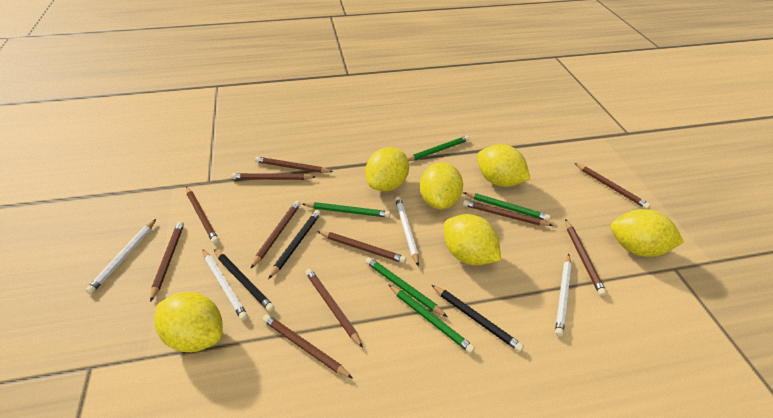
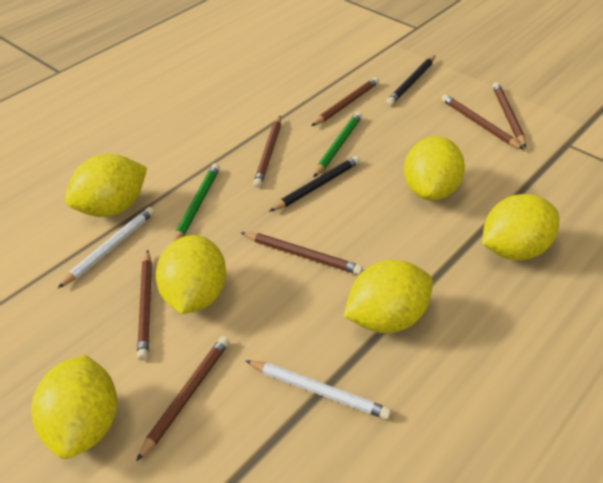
black pencil: [214,249,275,312] [268,210,321,279] [432,285,524,352] = 3 -> [269,156,360,212] [387,56,435,105] = 2
brown pencil: [150,221,184,302] [186,187,219,244] [231,173,315,180] [251,201,301,268] [255,157,333,173] [263,314,353,379] [305,268,363,348] [317,231,406,263] [463,200,553,226] [565,219,607,296] [574,163,650,209] = 11 -> [136,336,230,461] [137,250,152,360] [240,232,363,275] [253,116,281,188] [311,77,379,126] [441,94,524,150] [492,82,526,148] = 7
green pencil: [303,202,390,218] [365,257,447,317] [388,284,475,354] [408,136,469,161] [464,192,551,221] = 5 -> [173,163,220,242] [314,112,362,177] = 2
white pencil: [86,219,156,294] [203,249,248,321] [395,196,419,267] [555,254,571,337] = 4 -> [58,207,155,288] [245,360,391,420] = 2

